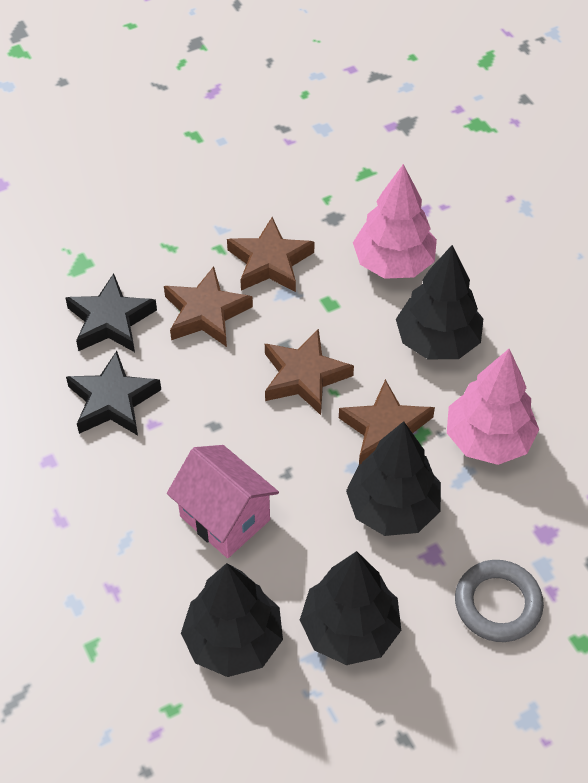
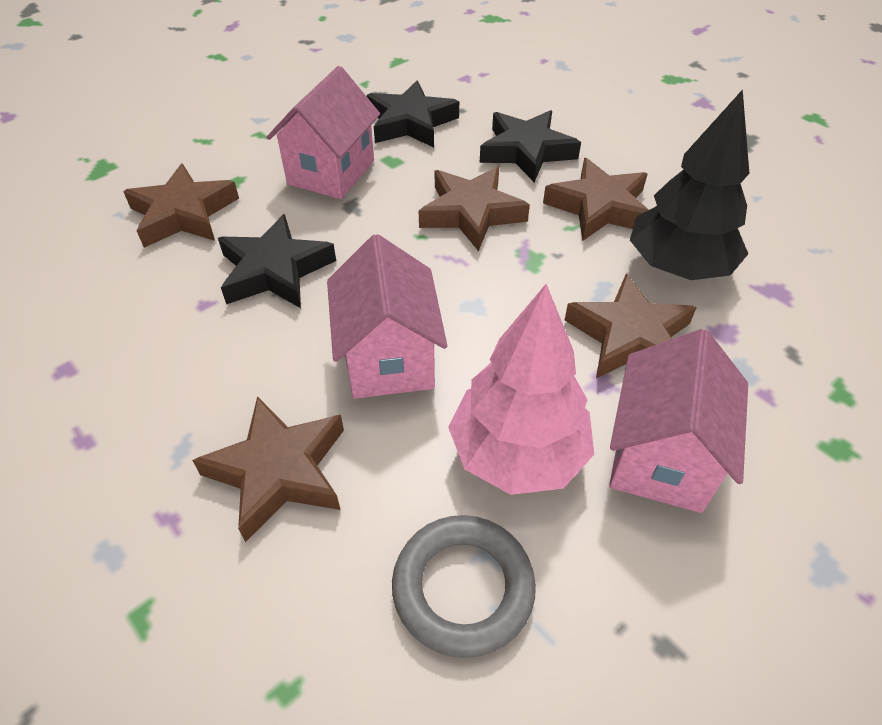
black star: [65,273,157,352] [66,351,161,435] = 2 -> [218,214,336,308] [367,81,459,147] [480,110,581,182] = 3
black tree: [181,563,283,677] [300,551,401,665] [346,421,441,536] [396,245,484,359] = 4 -> [630,89,749,280] = 1
brown star: [164,266,253,347] [227,217,314,292] [265,329,354,415] [339,379,435,465] = 4 -> [123,163,239,248] [192,396,344,542] [419,167,530,251] [543,158,649,241] [565,273,697,378] = 5
pink house: [167,445,279,558] = 1 -> [266,66,380,199] [327,234,447,399] [609,329,748,513] = 3
pink tree: [353,164,437,279] [447,349,539,465] = 2 -> [448,284,594,495] = 1

